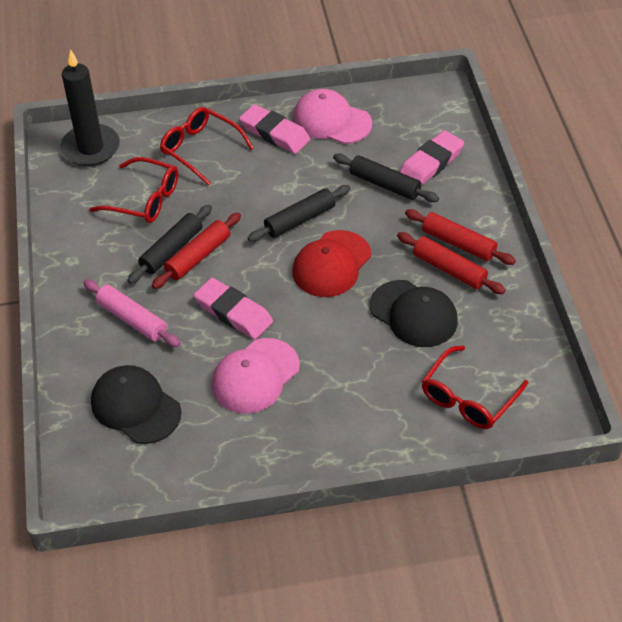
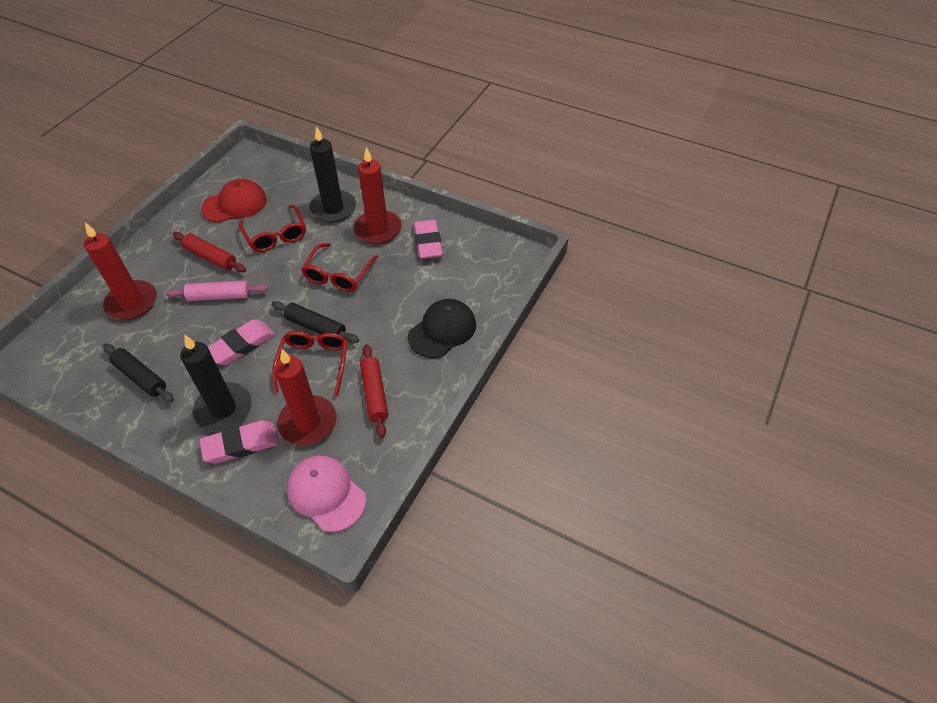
black candle: [60,49,120,166] = 1 -> [180,335,252,431] [309,126,356,223] = 2
black cap: [91,365,181,444] [370,280,458,347] = 2 -> [408,299,476,358] = 1
black rolling pin: [127,205,212,284] [248,185,351,242] [333,153,439,202] = 3 -> [103,343,174,402] [271,301,359,343] = 2
pink cap: [212,338,300,413] [293,89,372,144] = 2 -> [287,455,366,532] = 1
red candle: none = 0 -> [84,222,157,320] [274,349,337,446] [354,147,402,244] = 3
red rolling pin: [152,213,241,289] [397,232,505,294] [405,209,516,265] = 3 -> [173,232,246,272] [360,344,388,438] = 2

